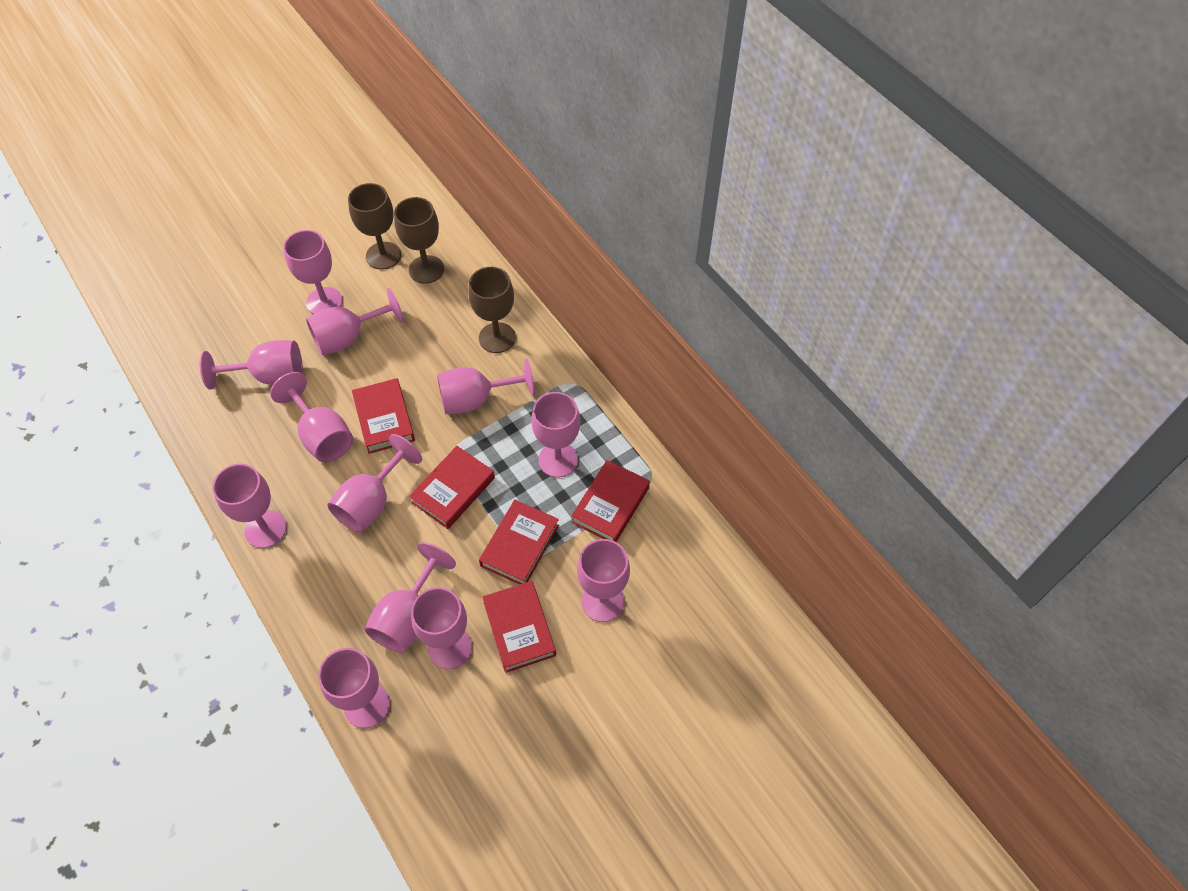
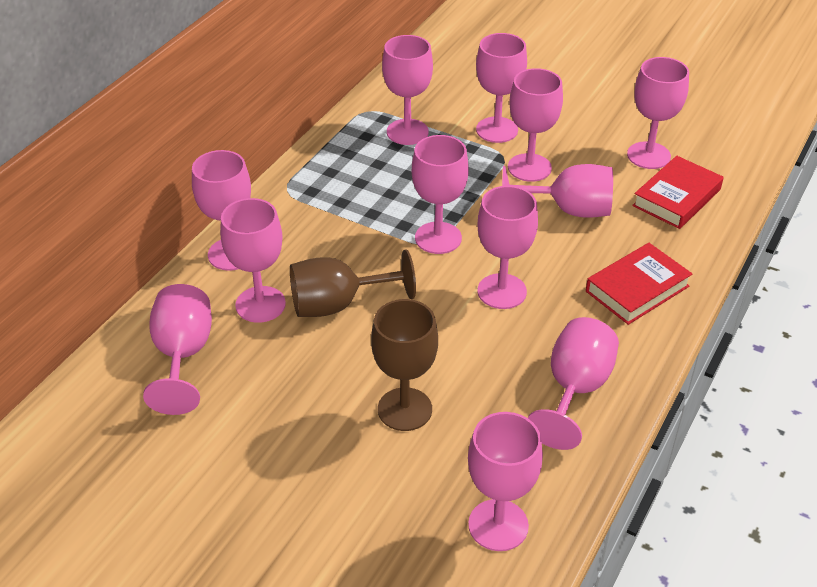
brown goblet: [348,183,401,270] [394,197,444,284] [469,267,516,353] = 3 -> [290,250,416,317] [371,299,438,431] = 2
red book: [352,378,415,454] [409,446,495,529] [479,500,559,585] [482,581,556,673] [571,460,650,542] = 5 -> [586,243,692,325] [632,156,724,229] = 2

